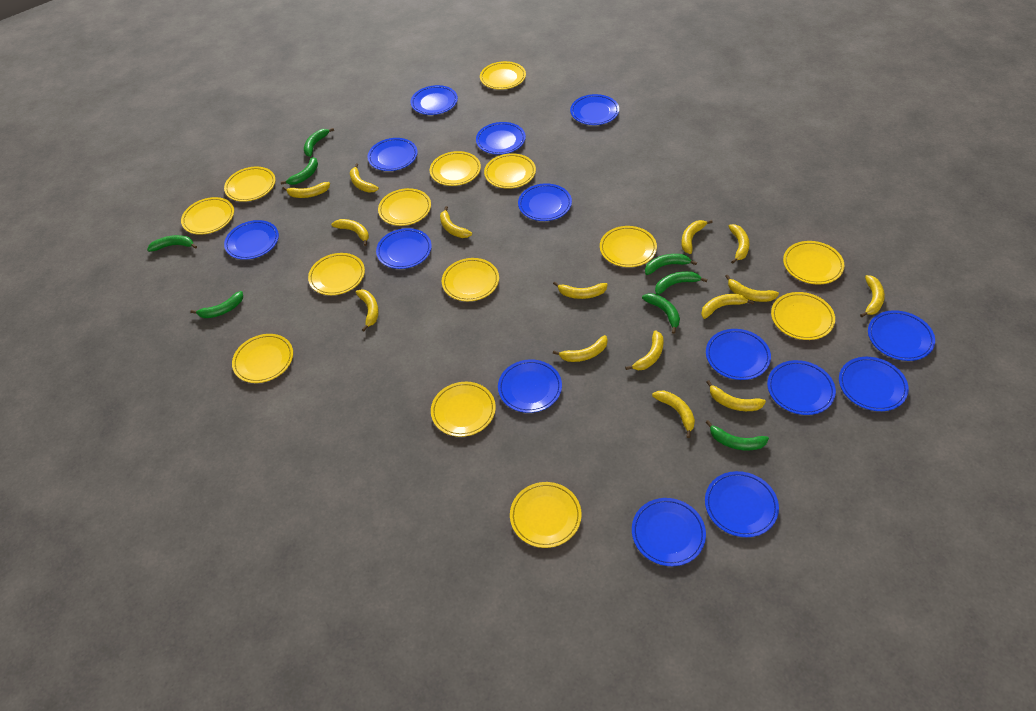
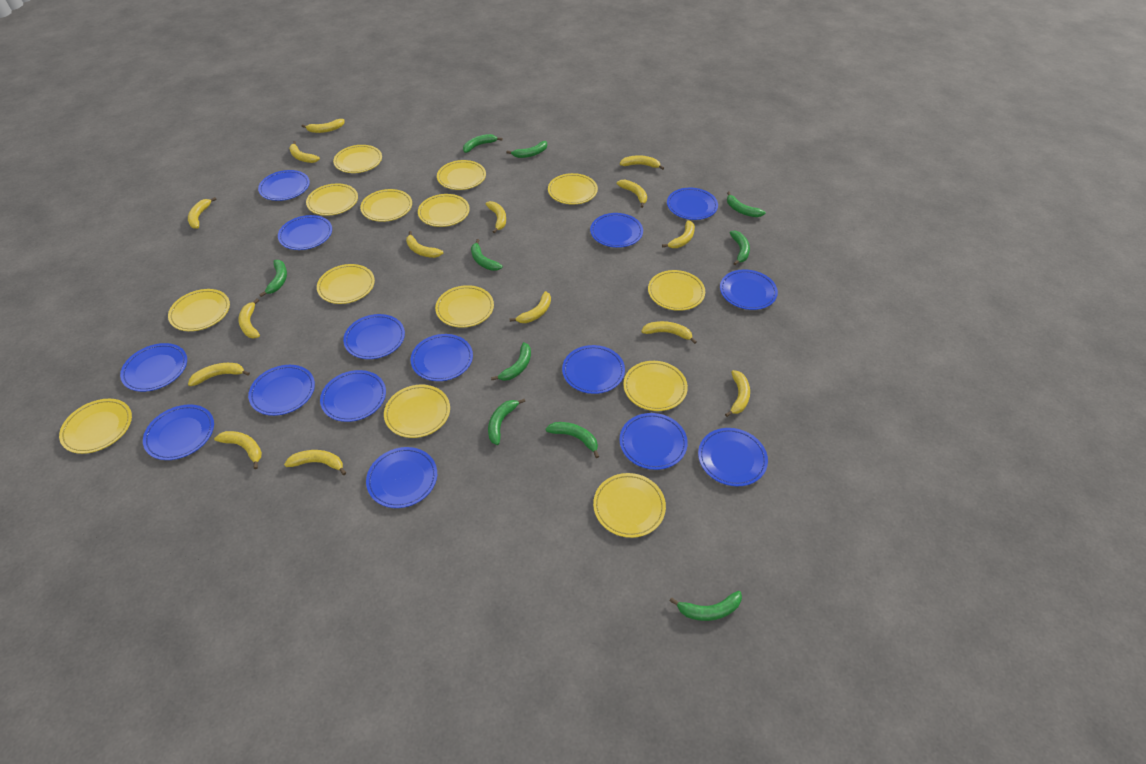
blue plate: [224,220,279,260] [368,138,418,171] [376,228,432,269] [411,85,458,115] [476,122,526,155] [498,359,562,413] [518,183,572,221] [570,94,619,125] [632,498,706,566] [705,471,779,537] [706,329,771,380] [767,360,836,415] [839,357,909,411] [868,310,935,361] = 14 -> [120,343,187,392] [143,404,214,460] [248,365,315,416] [258,170,310,201] [278,215,332,250] [320,370,386,422] [343,314,405,359] [366,447,437,508] [411,334,473,381] [562,345,625,394] [590,213,643,248] [619,413,688,470] [667,188,718,220] [698,428,768,486] [720,269,778,310] = 15
green banana: [147,235,197,252] [191,291,243,318] [281,157,318,185] [304,128,334,157] [642,293,680,334] [645,254,697,275] [655,271,707,295] [706,420,769,450] = 8 -> [259,260,287,297] [463,134,503,153] [471,239,503,271] [488,399,525,445] [491,342,531,381] [506,141,547,158] [546,422,599,458] [670,591,742,621] [727,192,766,217] [730,230,750,265] = 10

